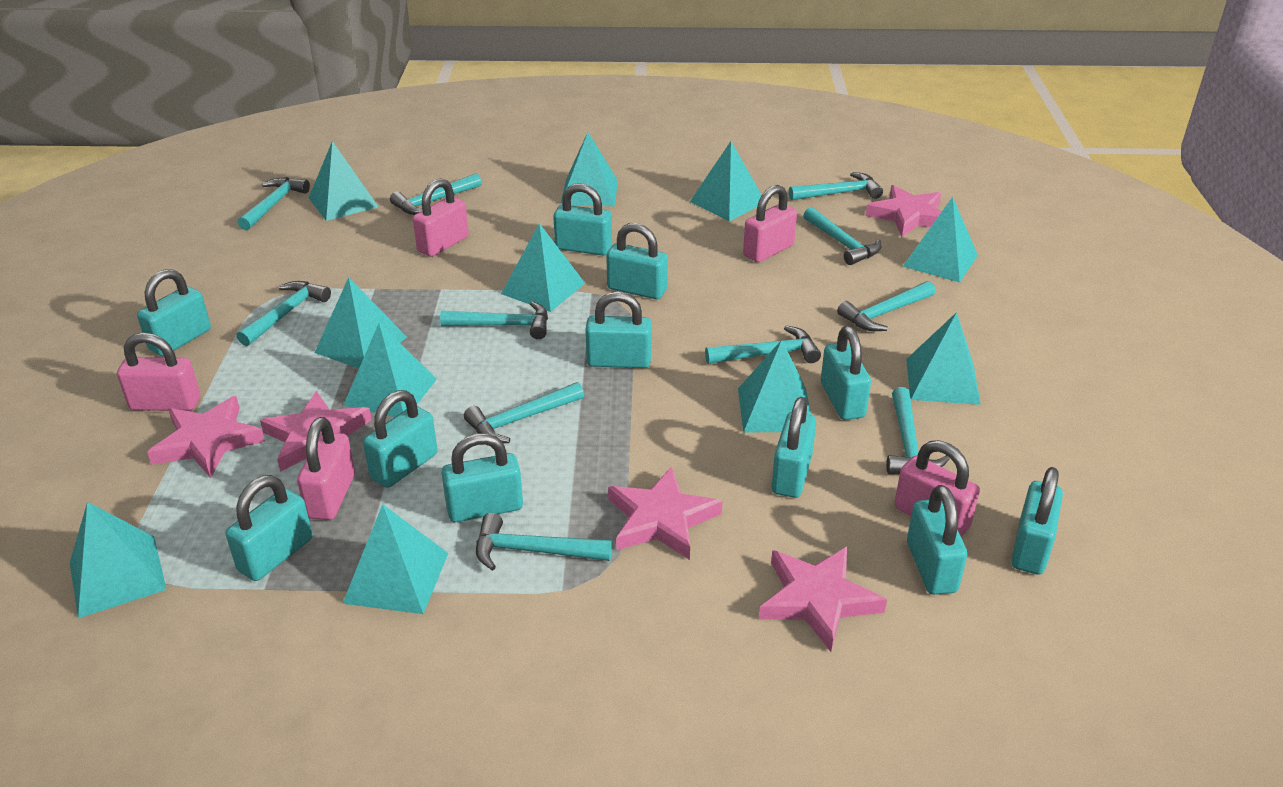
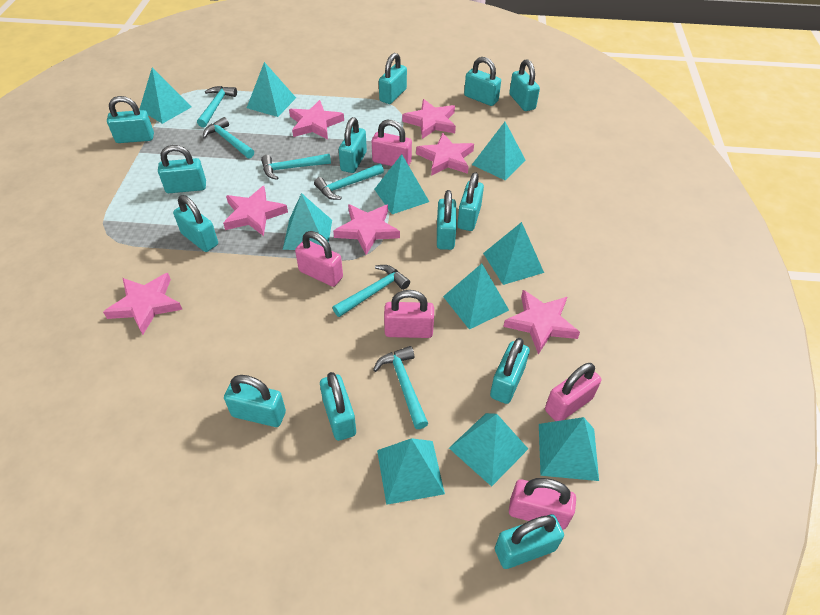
pink star: [147,396,265,478] [260,391,372,472] [608,467,723,560] [759,547,887,652] [866,185,942,237] = 5 -> [103,273,183,335] [223,186,288,236] [289,100,344,140] [333,204,400,255] [402,99,456,139] [416,133,474,176] [503,290,580,354] = 7
turquoise hammer: [237,281,331,346] [238,177,310,230] [390,173,481,215] [440,301,548,339] [464,382,584,443] [476,513,612,571] [705,326,821,364] [789,172,883,200] [803,207,881,265] [837,281,935,331] [886,387,950,474] = 11 -> [197,86,237,127] [203,117,254,158] [261,154,331,180] [314,163,384,200] [333,265,410,317] [373,346,428,429] = 6
turquoise padlock: [137,269,211,356] [226,475,313,581] [363,390,438,488] [441,433,523,522] [553,183,612,255] [585,292,652,368] [606,223,668,299] [771,397,816,498] [821,326,871,420] [907,485,967,595] [1011,467,1063,575] = 11 -> [107,96,154,143] [158,145,206,193] [173,195,218,252] [224,375,286,427] [320,372,356,441] [339,117,367,173] [379,53,407,104] [437,190,456,250] [457,172,484,231] [464,57,501,106] [490,338,530,404] [495,514,564,569] [509,59,540,111] = 13
turquoise pyramid: [70,502,167,618] [309,141,378,221] [315,277,407,368] [342,504,448,614] [343,323,437,417] [501,223,585,312] [560,132,618,206] [690,141,762,221] [738,340,811,432] [903,197,978,283] [906,312,981,405] = 11 -> [139,67,191,124] [247,62,296,117] [283,193,332,250] [374,154,429,214] [377,438,445,505] [443,264,509,329] [449,413,528,487] [472,122,526,180] [483,222,544,285] [539,417,599,481] = 10

